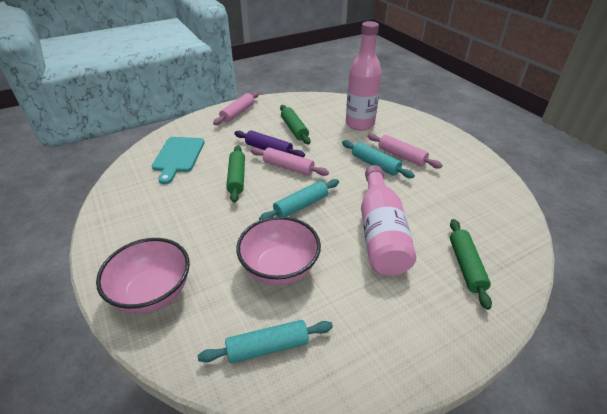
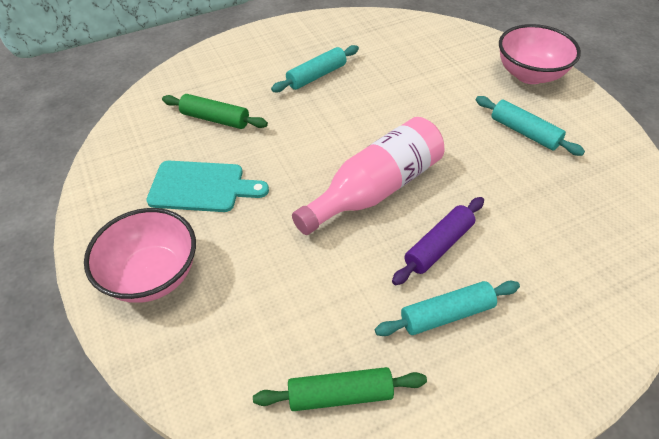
green rolling pin: [226,146,245,203] [280,105,311,144] [450,219,492,310] = 3 -> [162,94,268,129] [253,367,427,411] = 2
pink bottle: [346,21,382,131] [361,165,416,276] = 2 -> [292,117,444,235] = 1
pink rolling pin: [213,92,259,125] [251,147,329,176] [367,133,443,169] = 3 -> none = 0

